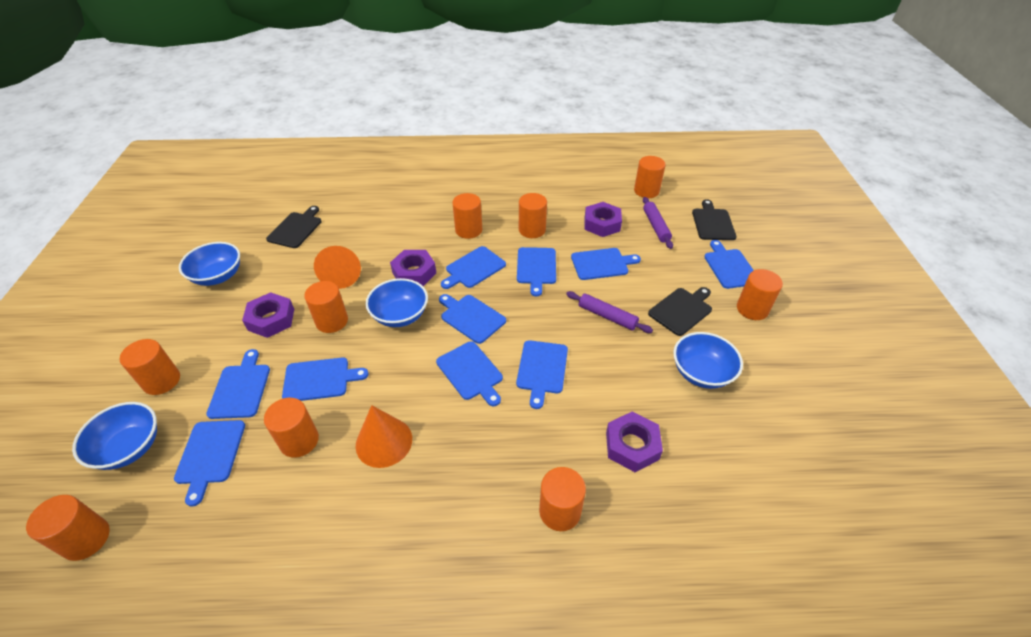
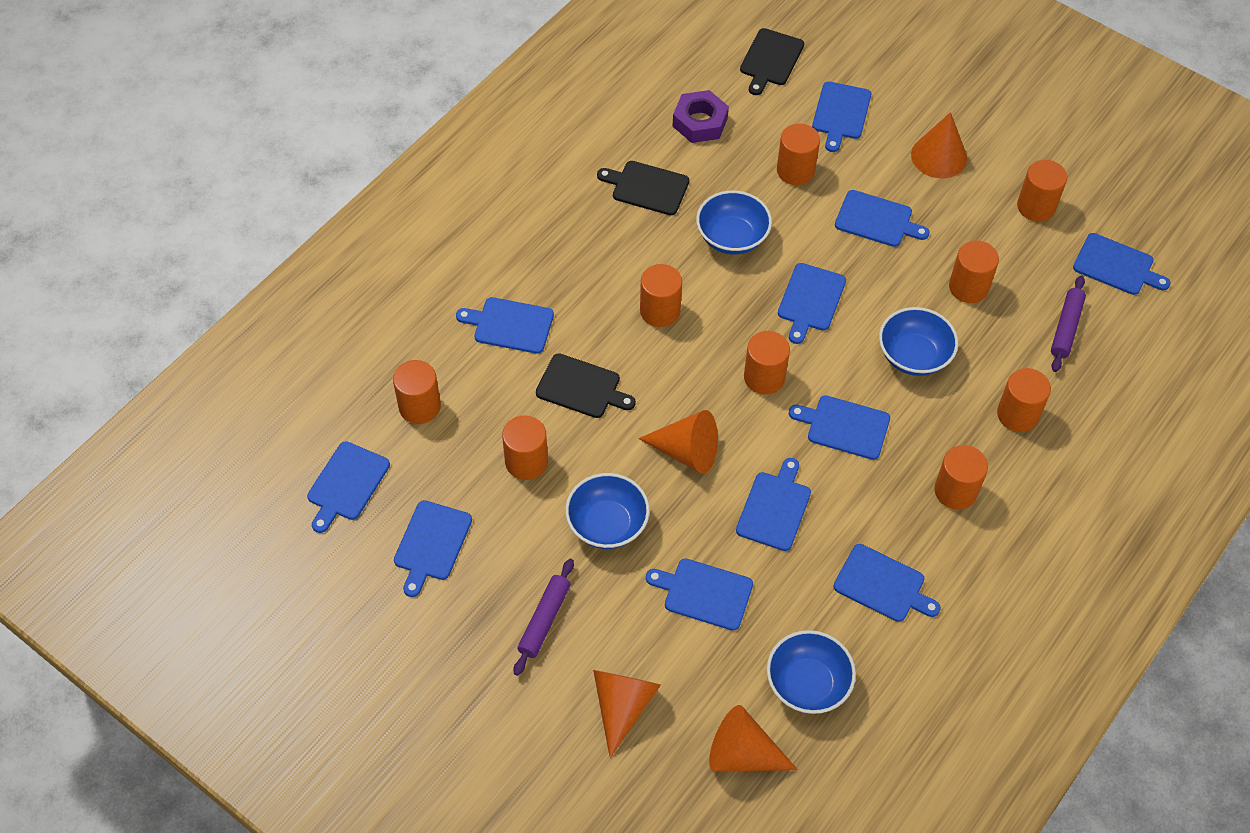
blue cutting board: [174,420,245,507] [206,349,270,419] [282,357,369,401] [436,341,503,406] [439,294,506,344] [441,246,506,289] [516,340,568,409] [517,247,556,296] [571,248,641,280] [704,240,754,289] = 10 -> [307,441,390,533] [394,500,472,597] [456,297,554,354] [646,559,753,631] [736,458,811,551] [778,263,846,344] [789,395,890,460] [812,82,871,152] [833,544,941,622] [835,190,930,247] [1073,233,1171,295] = 11
orange cone: [314,246,361,289] [355,405,412,468] = 2 -> [593,670,661,758] [638,410,718,474] [709,705,798,771] [911,112,967,179] = 4
purple nut: [242,292,294,338] [390,250,436,286] [585,202,622,237] [606,411,663,472] = 4 -> [672,90,729,143] = 1

